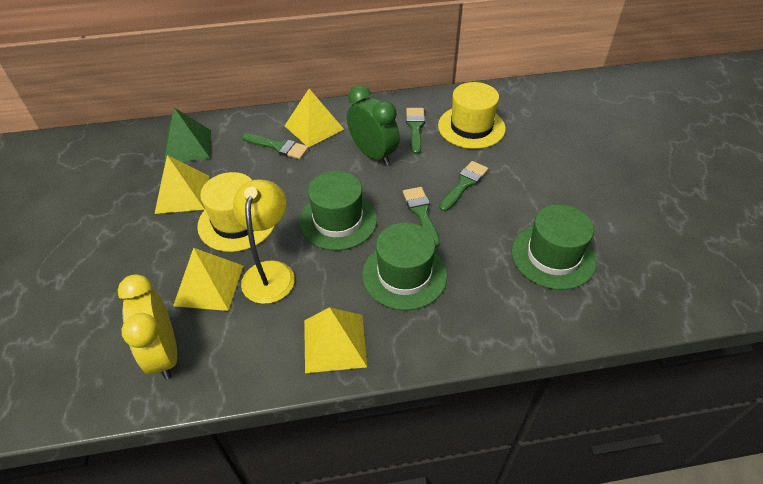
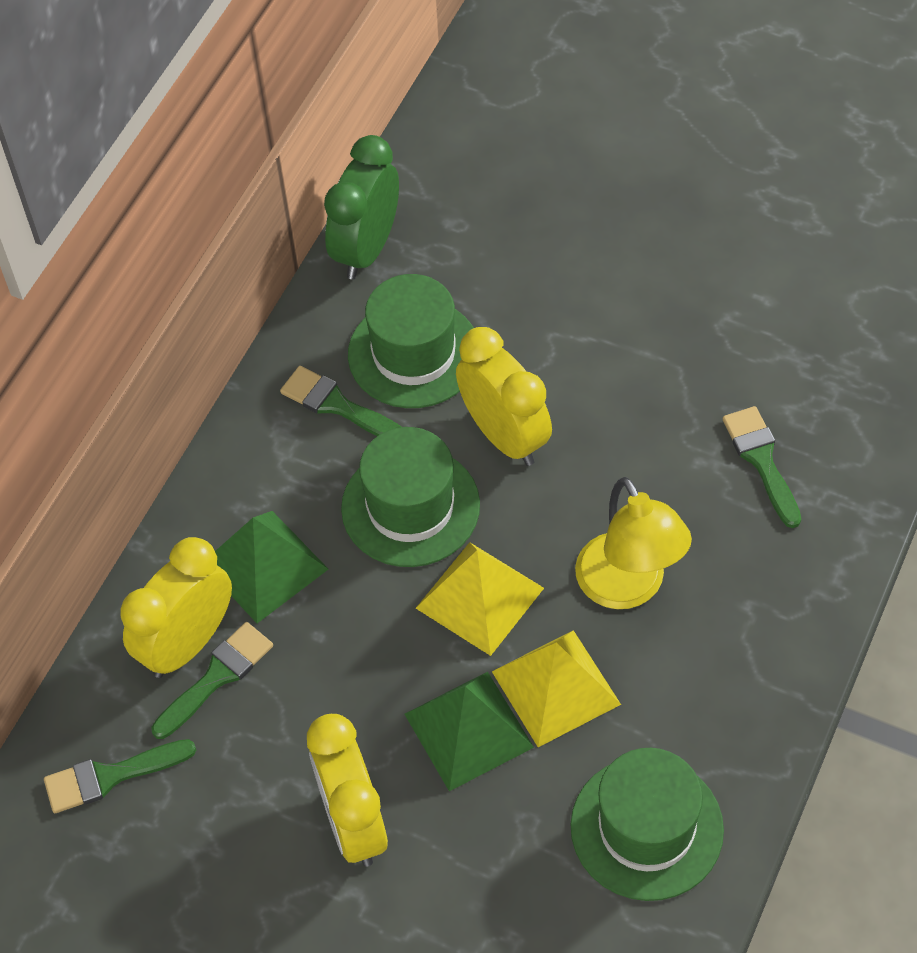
green pyramid: [164,108,211,164] = 1 -> [215,511,328,623] [405,672,534,791] = 2
yellow clock: [118,274,177,380] = 1 -> [121,537,232,678] [307,714,388,867] [456,327,552,466] = 3
yellow hat: [197,172,275,252] [438,82,506,149] = 2 -> none = 0
yellow pyramid: [155,155,209,214] [173,248,243,311] [285,89,344,147] [304,307,367,373] = 4 -> [416,542,544,656] [492,630,621,747] = 2

